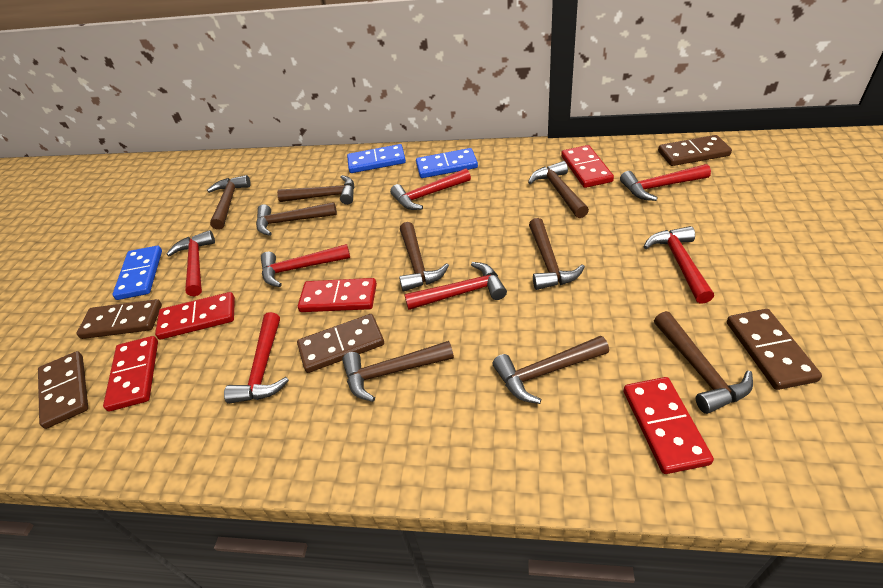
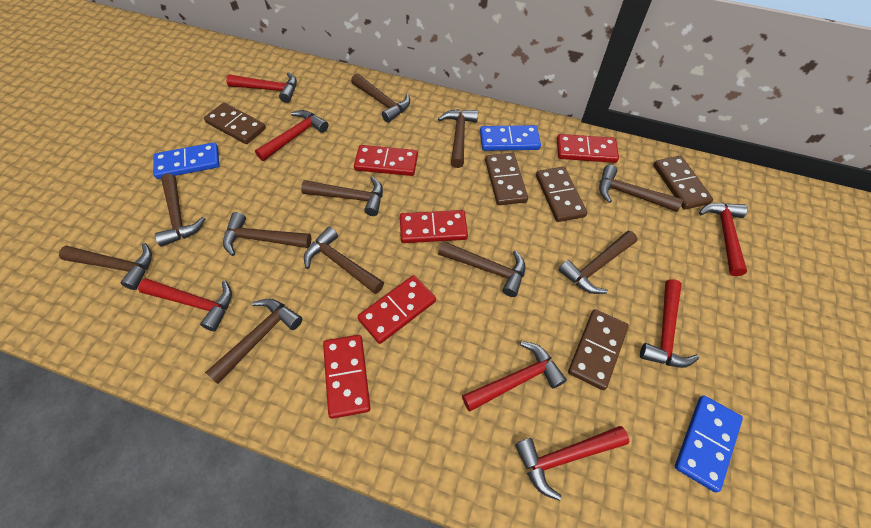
brown hammer: [207,175,251,230] [256,202,337,236] [277,175,354,205] [342,341,454,402] [399,222,449,291] [492,336,609,404] [528,161,589,218] [529,218,585,290] [654,311,753,414] = 9 -> [59,243,152,290] [155,174,205,247] [205,299,302,384] [223,212,311,256] [301,176,383,216] [304,227,384,294] [351,73,410,123] [438,109,478,168] [438,241,526,297] [558,231,637,294] [599,165,683,212] = 11

